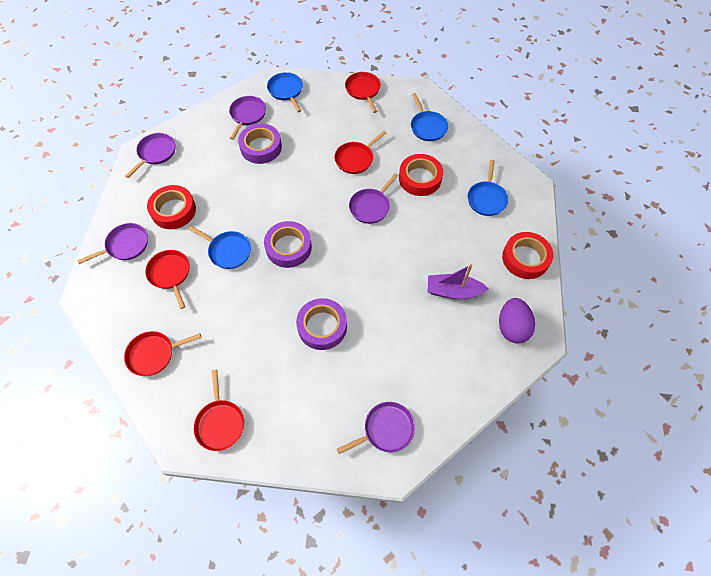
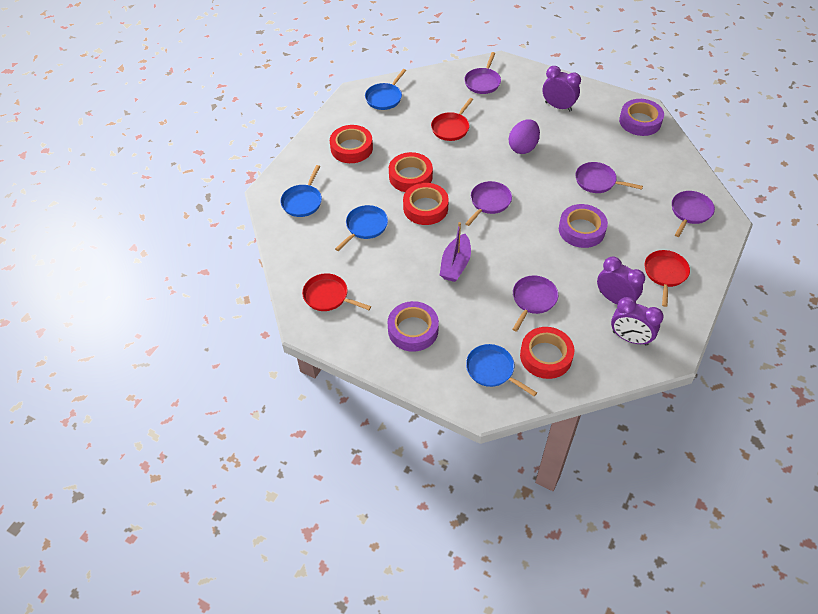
purple clock: none = 0 -> [543,66,581,112] [597,257,645,305] [611,297,664,346] = 3
red pan: [124,331,201,376] [145,250,190,309] [194,369,244,451] [334,131,386,174] [345,72,381,113] = 5 -> [302,273,371,311] [431,98,473,141] [645,250,690,307] = 3
red tape: [147,185,196,229] [399,154,443,196] [502,232,553,279] = 3 -> [330,125,373,163] [389,152,433,192] [403,183,449,225] [520,327,574,379] = 4

